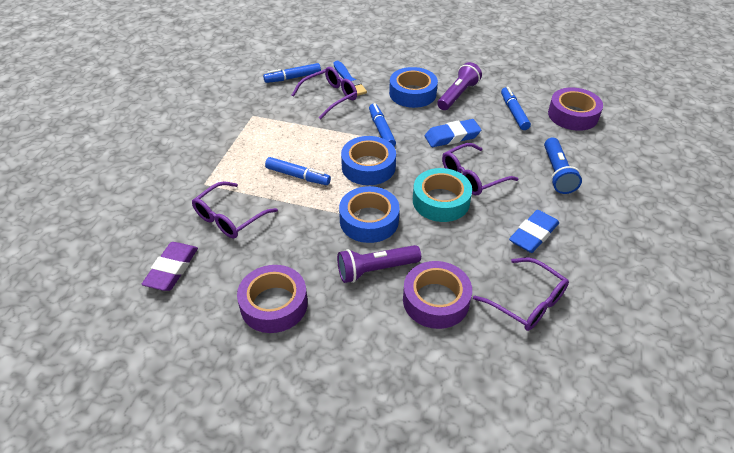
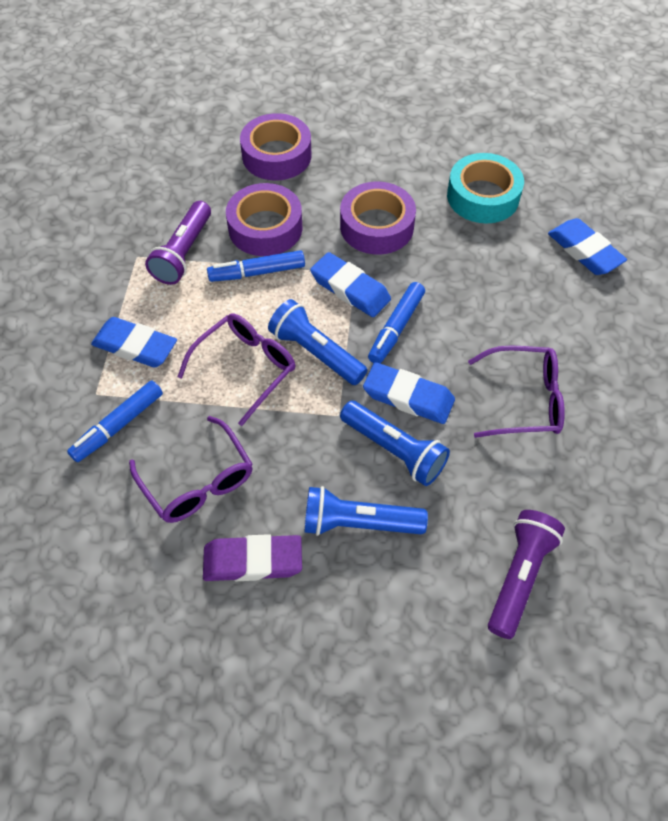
blue brush: [334,61,367,96] = 1 -> none = 0
blue eraser: [425,119,481,147] [509,210,559,253] = 2 -> [91,317,177,368] [310,252,391,317] [363,362,455,424] [548,218,627,275] = 4
blue flashlight: [544,137,582,194] = 1 -> [268,299,367,385] [304,486,428,536] [340,401,450,486] = 3
blue marker: [263,63,321,83] [265,157,331,185] [369,103,396,146] [501,87,531,130] = 4 -> [67,380,163,462] [207,250,305,282] [368,282,425,364] = 3
blue tape: [339,186,400,243] [341,136,396,185] [389,67,438,108] = 3 -> none = 0
purple glasses: [192,181,278,239] [292,67,357,119] [442,143,519,195] [473,257,569,331] = 4 -> [129,416,253,523] [177,314,295,426] [468,345,565,438] = 3

